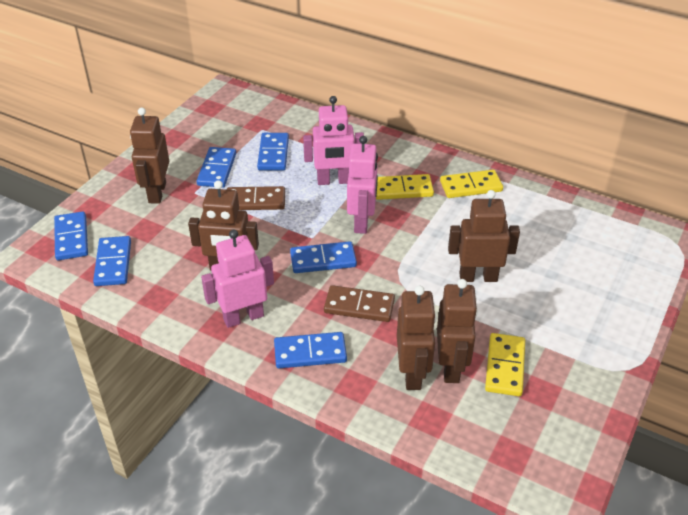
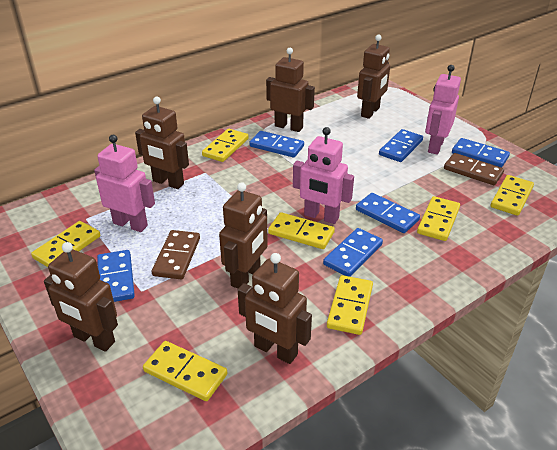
brown robot: [130,108,169,204] [188,180,259,271] [397,286,436,390] [437,279,478,383] [448,190,520,282] = 5 -> [44,242,118,352] [135,97,189,189] [219,182,268,288] [238,253,312,364] [266,48,315,132] [357,34,390,119] = 6
yellow domino: [376,174,434,200] [440,170,503,198] [485,333,525,396] = 3 -> [31,221,100,267] [143,341,227,401] [202,129,249,162] [268,212,335,249] [327,275,373,335] [417,196,460,241] [491,175,534,216] = 7

